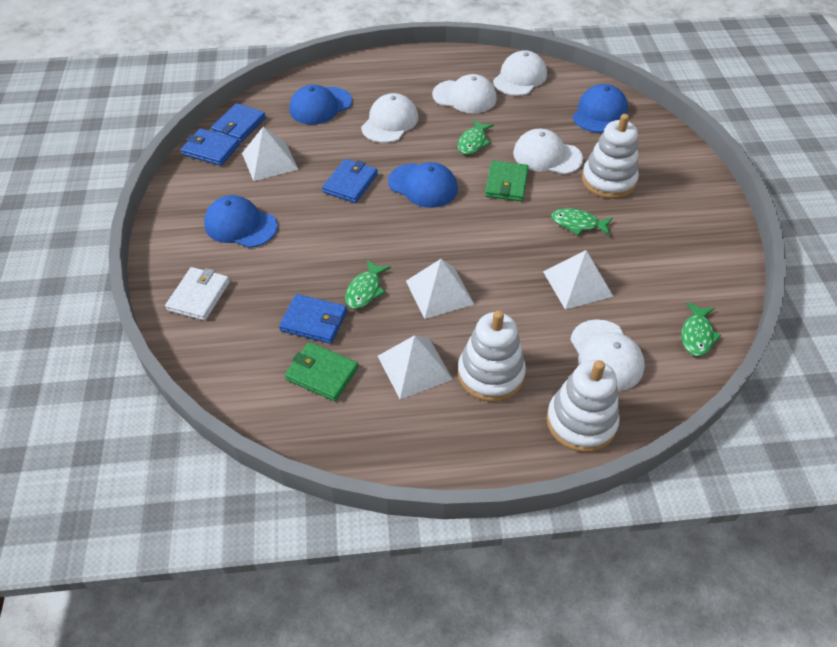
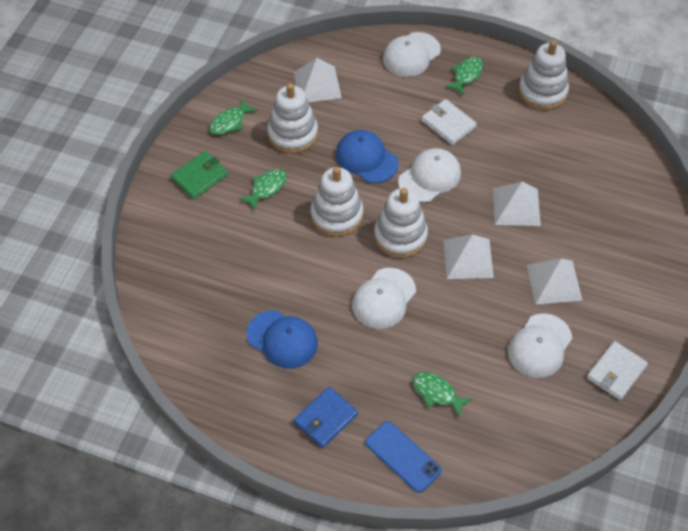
blue cap: [204,195,278,248] [289,85,352,125] [388,162,458,208] [572,84,628,133] = 4 -> [247,310,318,369] [336,130,398,183] = 2
blue phone: none = 0 -> [365,421,442,493] = 1
blue wallet: [181,128,240,166] [211,103,266,142] [279,294,347,344] [322,159,378,203] = 4 -> [294,387,358,448] = 1
green wallet: [285,342,359,401] [485,161,529,202] = 2 -> [171,151,228,199] = 1
white cap: [361,93,418,143] [432,74,497,113] [493,50,547,96] [513,129,583,174] [570,319,645,391] = 5 -> [352,268,416,329] [383,32,441,77] [398,148,461,203] [508,313,572,378] = 4
white stacking toy: [458,310,526,402] [547,360,620,452] [582,114,639,199] = 3 -> [267,83,318,153] [311,166,363,237] [374,188,428,258] [519,40,569,110] = 4
white wallet: [165,267,230,321] = 1 -> [422,99,477,145] [587,341,648,400] = 2

